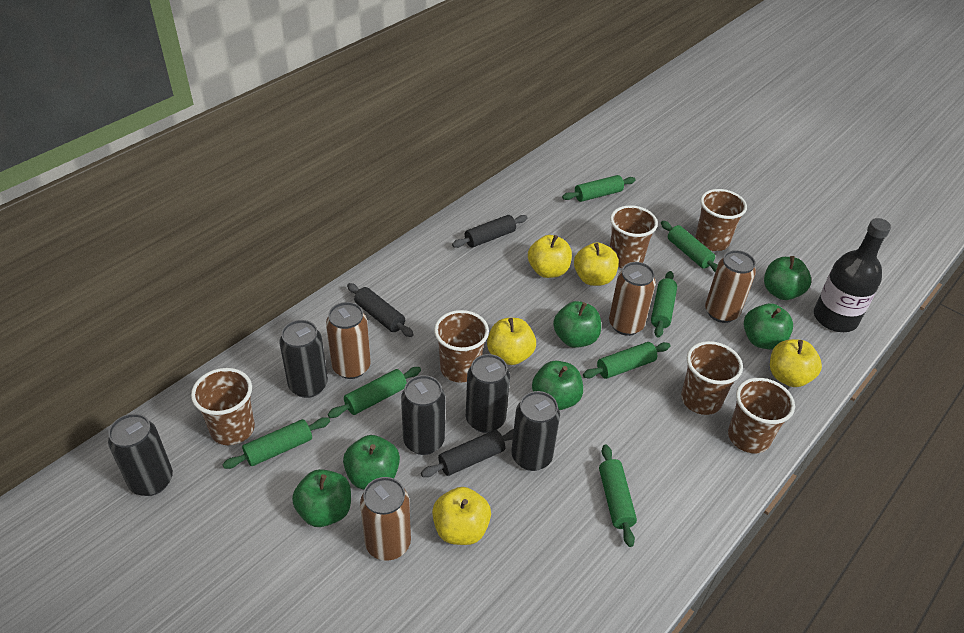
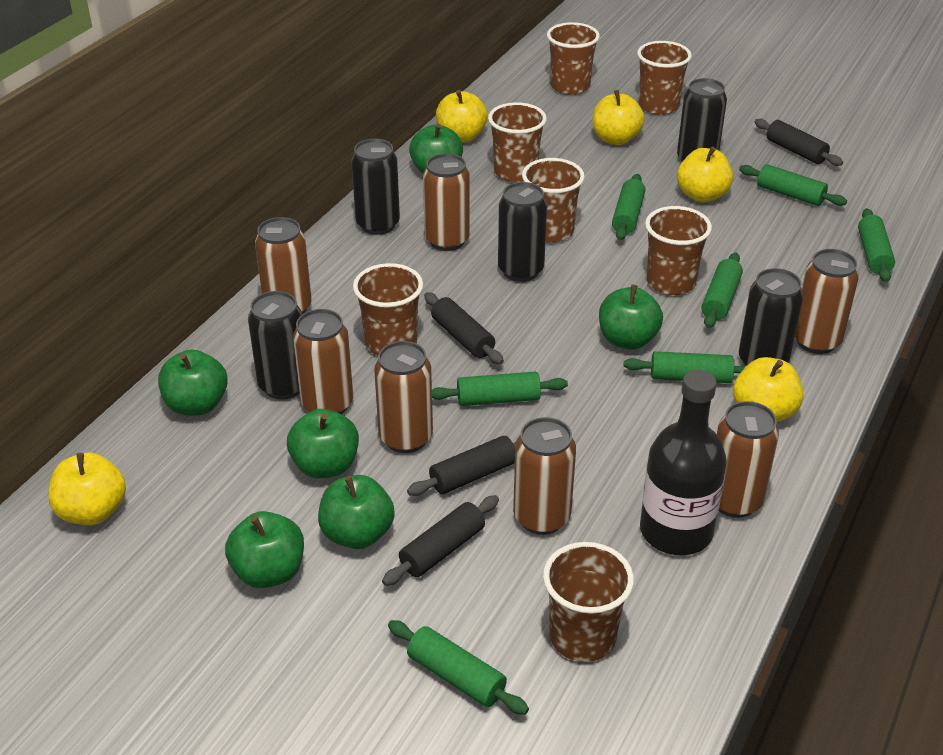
black rolling pin: [347,283,414,337] [421,429,514,477] [452,215,528,248] = 3 -> [382,495,499,586] [407,436,516,496] [424,292,504,364] [754,119,843,166] = 4
brown can: [326,302,371,379] [360,477,411,561] [609,262,656,336] [705,250,756,323] = 4 -> [255,217,312,314] [293,309,353,414] [374,341,433,453] [423,154,470,251] [513,417,576,535] [717,401,779,518] [795,249,859,354] = 7
brown cup: [191,368,255,445] [434,310,489,383] [610,205,658,268] [681,341,743,415] [695,189,747,251] [728,378,795,453] = 6 -> [353,263,423,355] [488,102,547,182] [522,158,585,243] [543,542,634,662] [547,22,600,95] [637,41,692,115] [645,206,712,295] = 7

